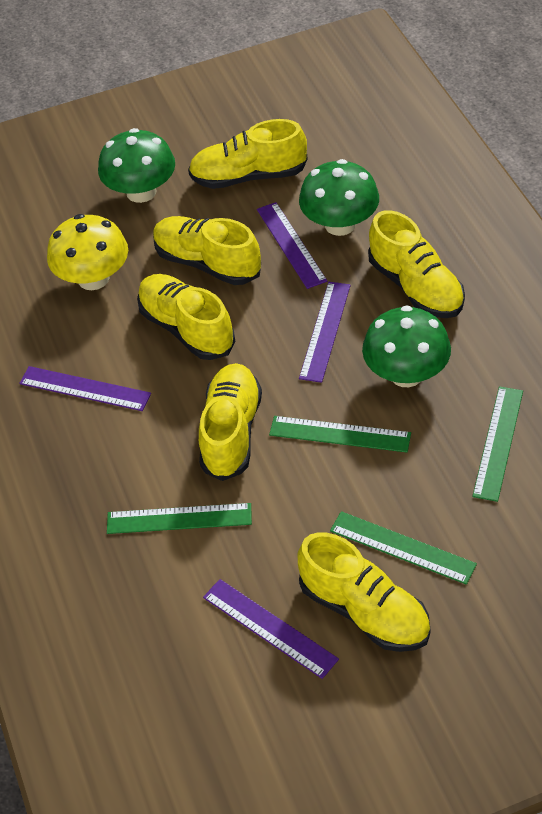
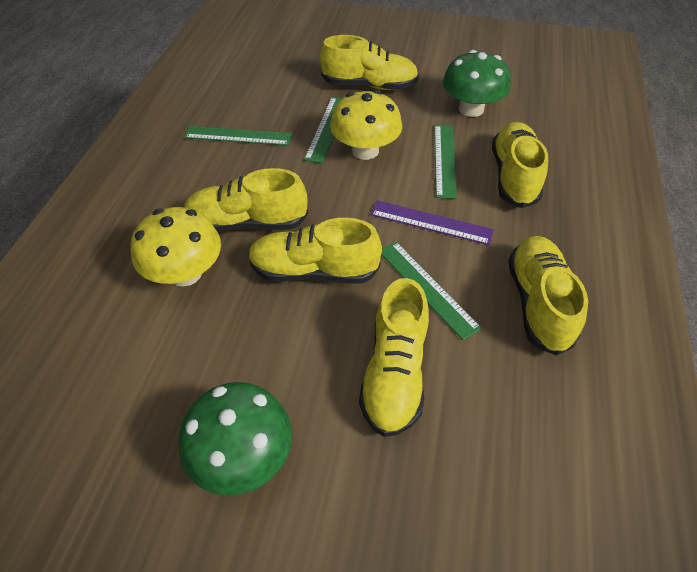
green mushroom: [98,128,175,203] [299,159,379,236] [362,305,451,387] = 3 -> [179,382,292,495] [443,50,510,117] = 2
purple ruler: [19,366,151,411] [203,579,339,679] [257,202,327,289] [299,282,351,383] = 4 -> [370,200,494,245] = 1
yellow mushroom: [47,214,128,290] = 1 -> [131,207,221,287] [330,90,402,160] = 2

